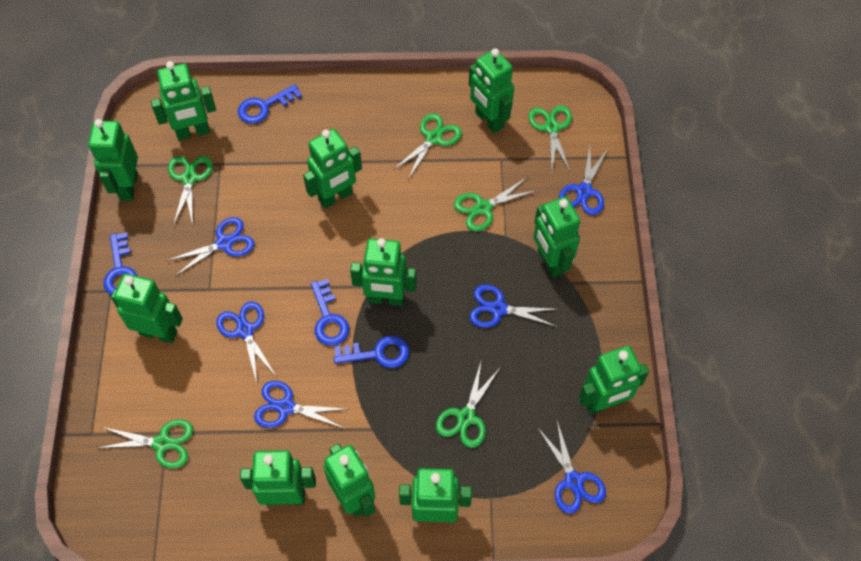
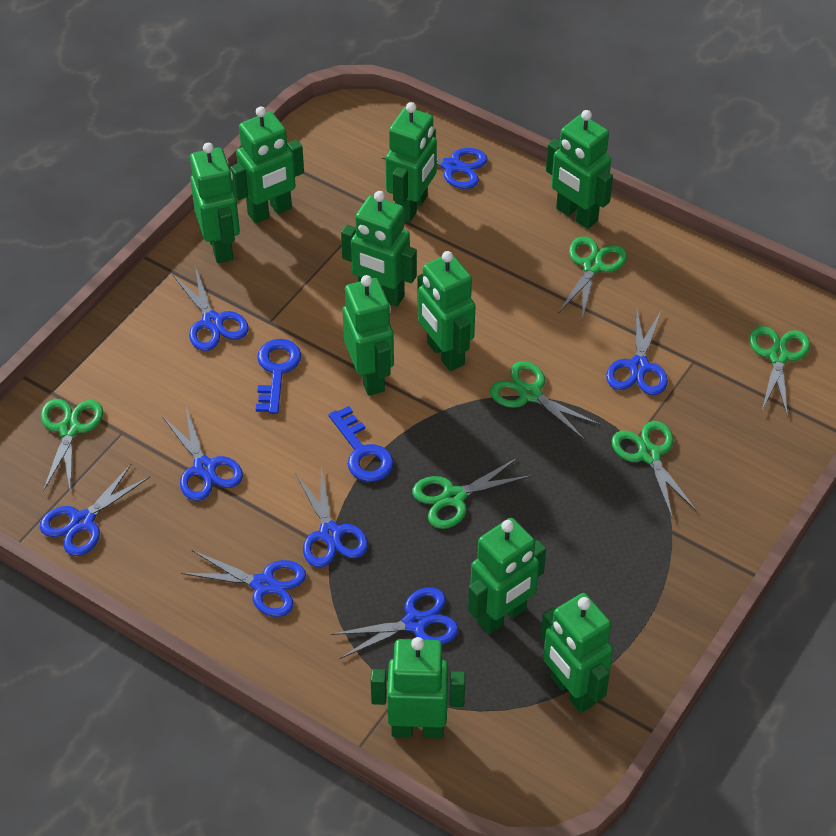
blue key: [104,232,137,295] [238,84,302,124] [311,279,349,346] [334,336,409,368] = 4 -> [256,339,301,414] [329,406,394,482] = 2
blue scissors: [166,217,254,276] [216,302,276,383] [254,381,347,429] [469,284,559,328] [537,421,606,514] [559,146,608,215] = 6 -> [40,463,150,556] [162,407,243,501] [172,266,249,351] [181,550,306,617] [295,467,368,568] [331,587,459,659] [382,148,488,189] [606,307,668,395] = 8
green robot: [88,119,138,201] [111,274,183,343] [151,61,216,141] [240,450,316,505] [303,129,362,209] [323,443,375,518] [350,238,417,306] [399,468,472,522] [469,49,514,133] [533,197,580,278] [579,346,649,414] = 11 -> [190,143,240,263] [230,107,304,224] [341,191,417,307] [343,275,394,396] [371,637,465,738] [386,102,437,223] [417,251,475,371] [468,518,546,634] [541,593,613,713] [546,110,613,229] = 10

